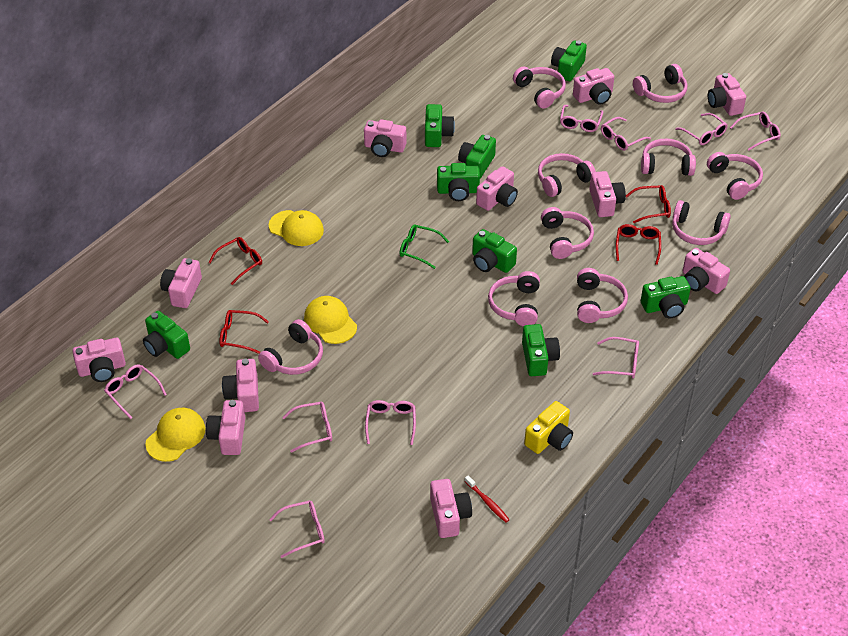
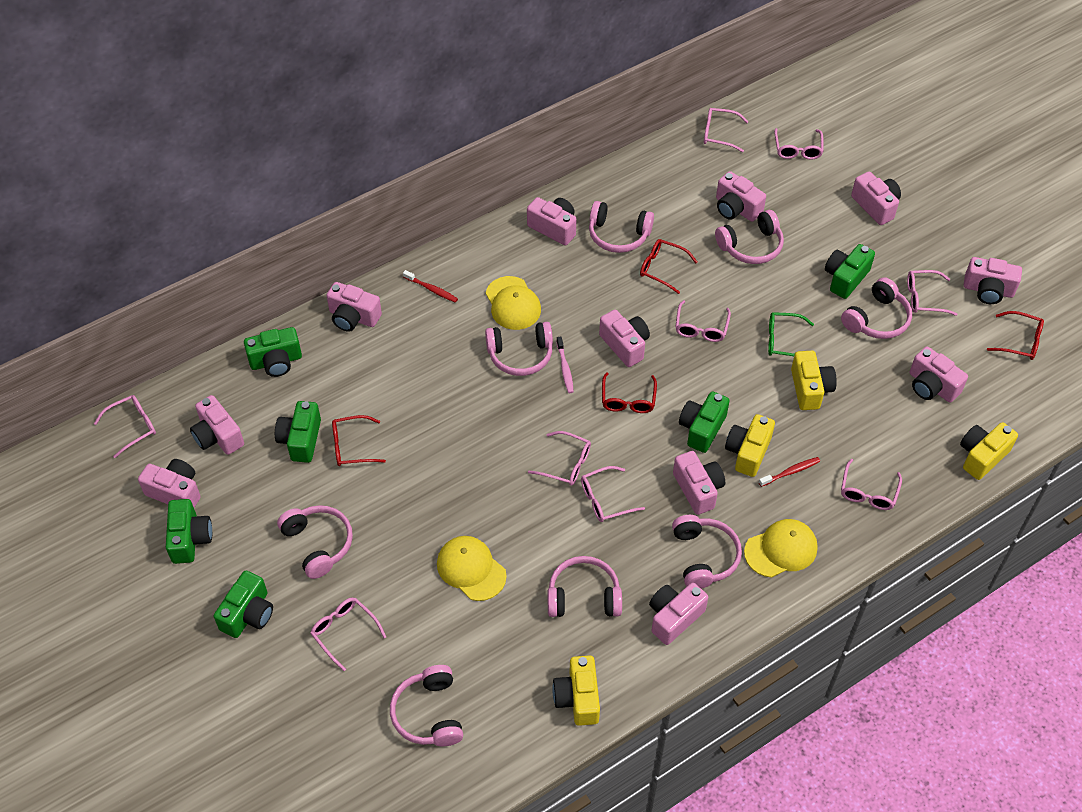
green camera: [143,311,190,359] [425,104,455,147] [437,163,480,201] [458,135,496,179] [472,229,517,273] [522,324,560,376] [551,40,587,81] [641,276,691,318] = 8 -> [166,499,212,564] [214,571,273,638] [244,327,302,377] [275,401,321,463] [679,391,730,453] [825,244,875,299] = 6
pink headphones: [258,319,323,375] [488,271,540,326] [513,67,566,109] [538,153,596,197] [541,207,594,259] [577,268,628,323] [633,64,687,103] [641,139,696,176] [672,200,731,245] [707,152,763,200] = 10 -> [277,505,353,579] [390,665,463,746] [485,322,553,376] [548,556,622,617] [589,201,654,253] [672,515,742,589] [715,210,784,264] [841,277,912,339] = 8
pink toothbrush: none = 0 -> [556,337,574,393] = 1
red toothbrush: [465,475,510,522] = 1 -> [403,270,458,303] [759,457,820,487] = 2
yellow camera: [524,401,573,454] = 1 -> [552,656,600,726] [725,414,775,477] [791,351,837,410] [960,422,1018,480] = 4

